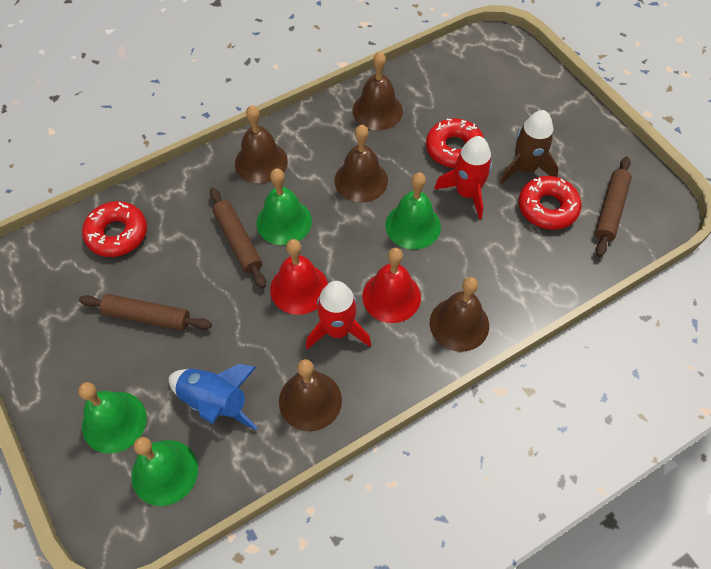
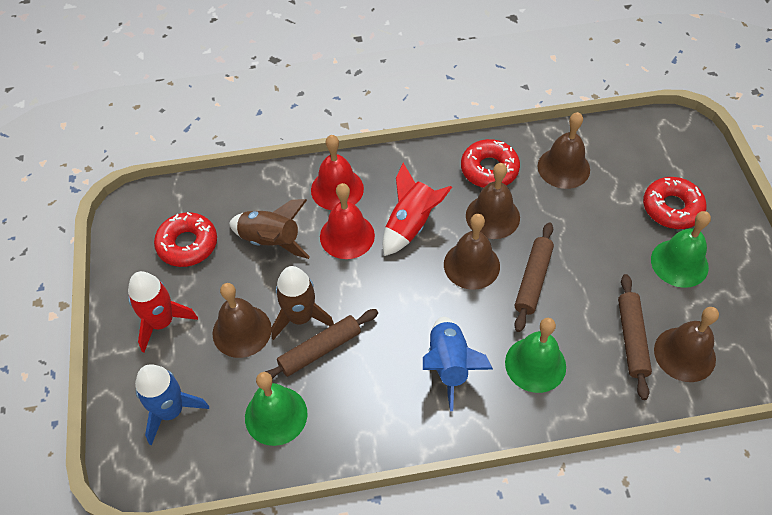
blue rocket: [169,364,258,430] = 1 -> [135,364,209,445] [423,317,493,411] = 2
brown rocket: [500,110,559,184] = 1 -> [229,199,310,259] [271,266,334,340] = 2
green bell: [78,382,147,454] [131,437,198,506] [257,168,312,245] [386,172,441,249] = 4 -> [245,372,307,446] [505,318,566,393] [651,211,711,288] = 3

